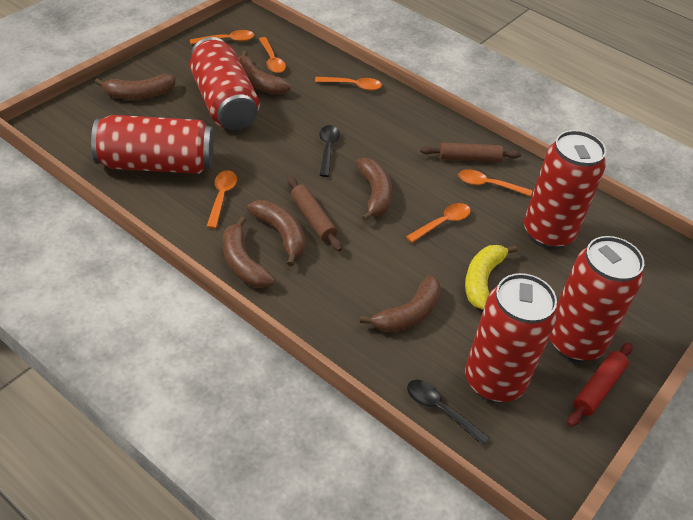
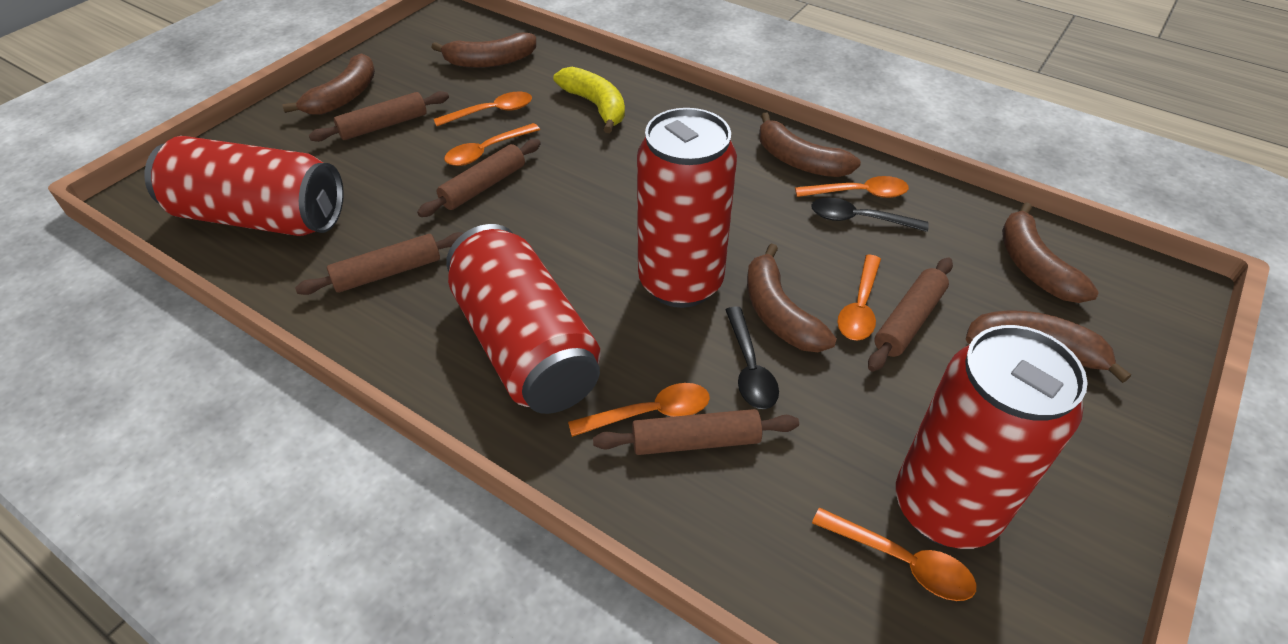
brown rolling pin: [287,176,342,251] [420,142,521,162] = 2 -> [295,232,464,295] [309,91,449,142] [417,139,541,217] [593,409,799,455] [868,257,953,372] = 5
red can: [91,115,214,174] [190,37,260,130] [465,273,557,403] [524,130,606,249] [549,236,644,362] = 5 -> [144,136,344,236] [446,224,601,414] [637,108,737,308] [896,325,1088,549] = 4
red rolling pin: [568,342,633,427] = 1 -> none = 0

